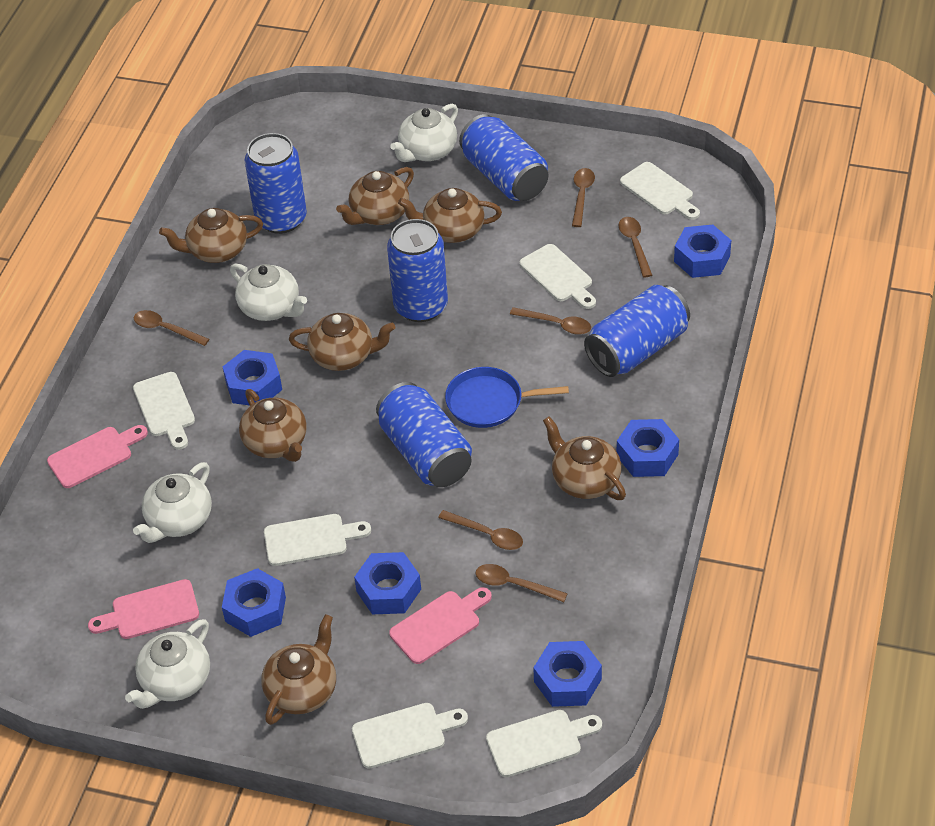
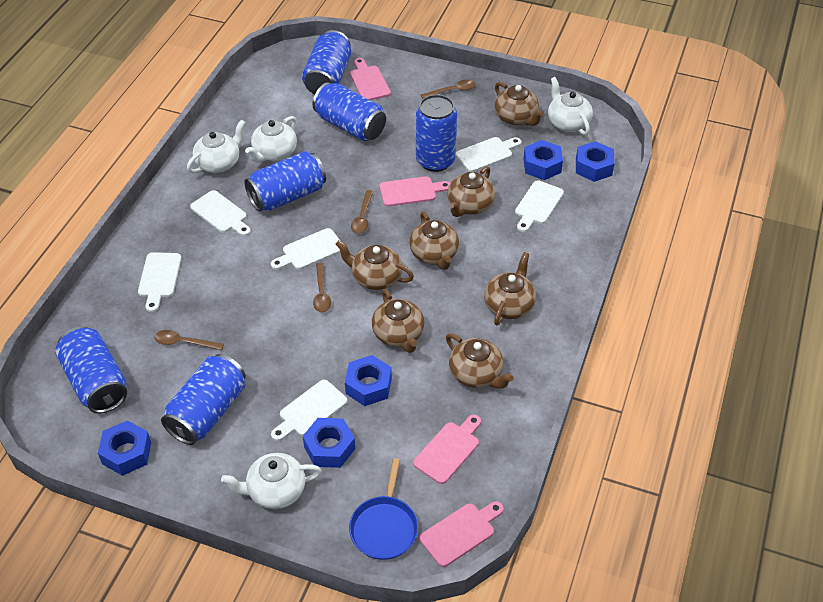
blue can: [245,133,307,234] [376,382,472,487] [387,219,448,322] [459,114,548,201] [584,285,690,377] = 5 -> [55,326,127,413] [161,354,246,445] [244,151,326,212] [302,30,351,94] [313,82,386,141] [416,95,457,172] = 6
blue nut: [222,568,286,637] [223,350,282,406] [354,552,421,614] [533,641,602,707] [617,419,679,477] [674,224,731,278] = 6 -> [98,420,151,476] [303,418,355,468] [345,355,392,406] [523,140,563,180] [576,141,615,182] = 5
brown spoon: [134,310,209,346] [438,510,523,550] [475,564,568,602] [510,307,591,335] [572,168,595,227] [618,217,652,278] = 6 -> [155,330,224,351] [313,263,331,312] [351,190,373,234] [421,80,475,99] = 4
pink cutting board: [47,425,148,488] [88,579,199,639] [389,587,492,664] = 3 -> [350,58,391,100] [380,176,450,206] [413,415,481,484] [420,501,504,567] = 4

